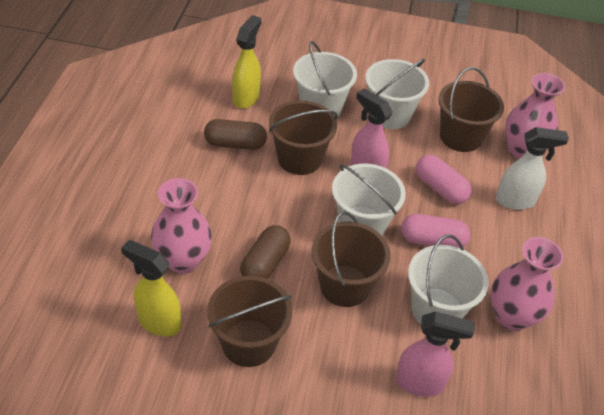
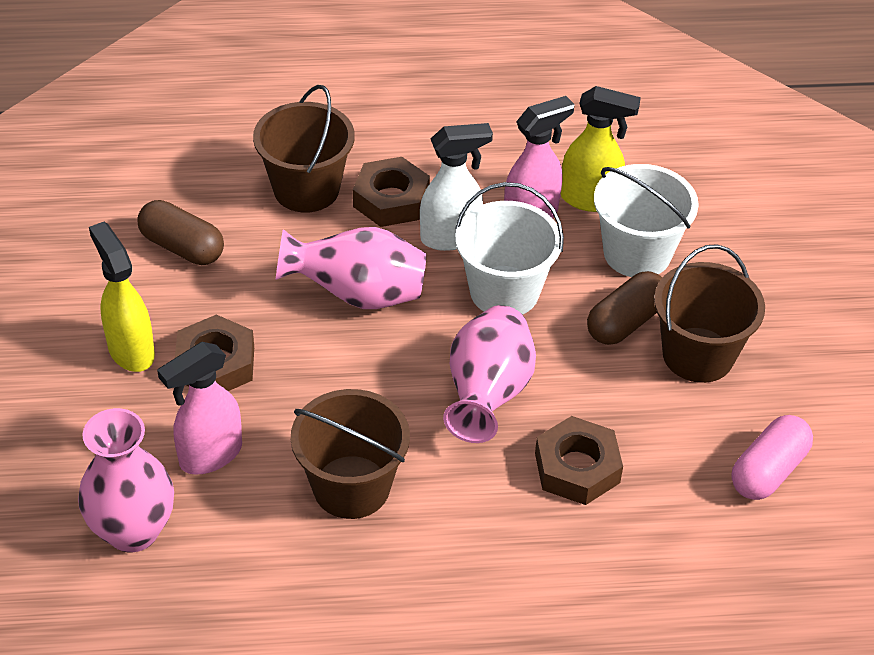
brown bucket: [207,276,292,367] [269,100,338,175] [312,211,391,307] [438,67,504,152] = 4 -> [253,85,355,213] [291,389,410,519] [654,244,765,383] = 3
brown nut: none = 0 -> [175,314,254,391] [353,157,430,227] [535,416,623,505] = 3
pink capsule: [401,214,470,248] [416,155,472,204] = 2 -> [731,415,813,500] = 1
white bucket: [293,41,357,116] [332,164,406,236] [365,59,429,129] [408,235,489,324] = 4 -> [455,182,564,315] [594,164,699,277] = 2

